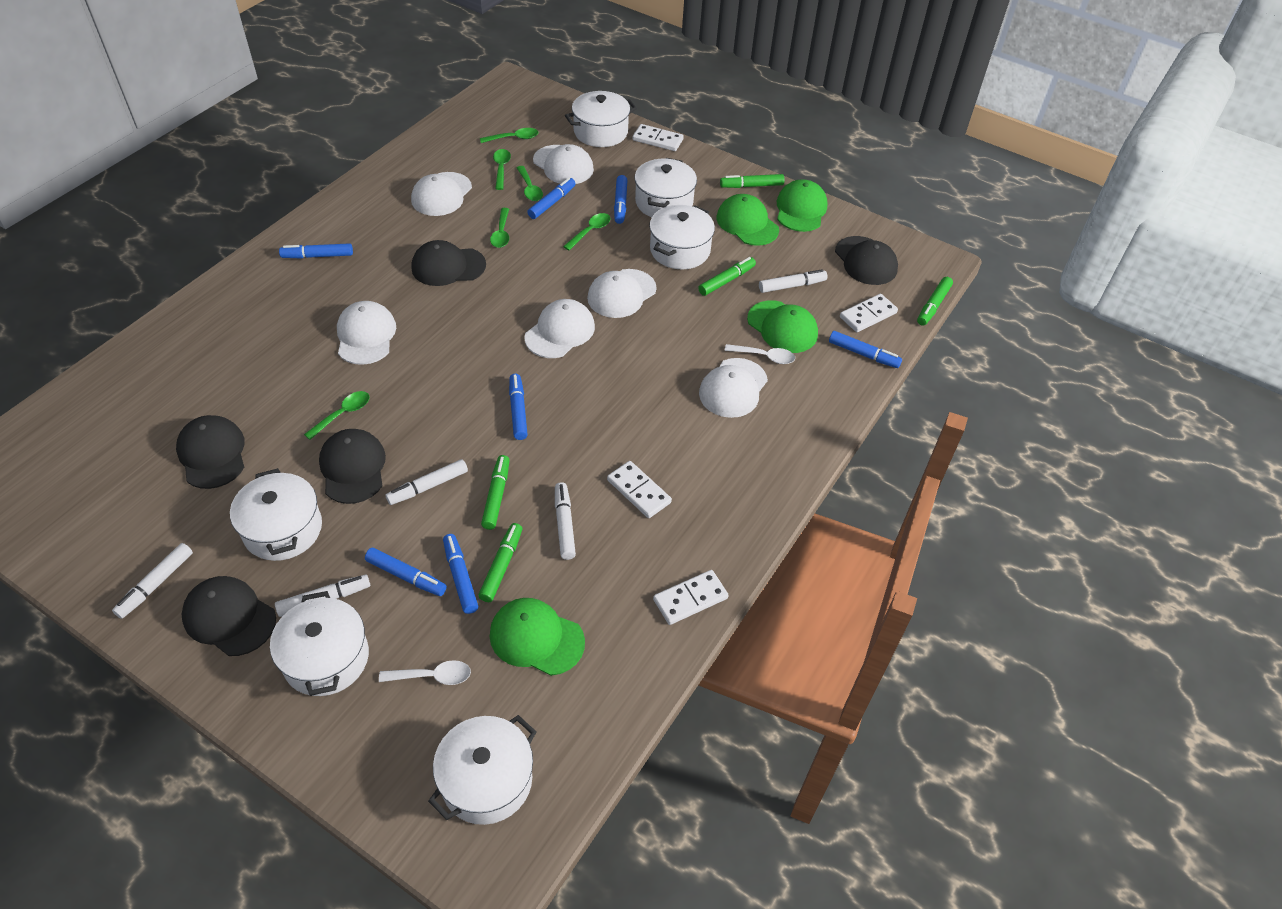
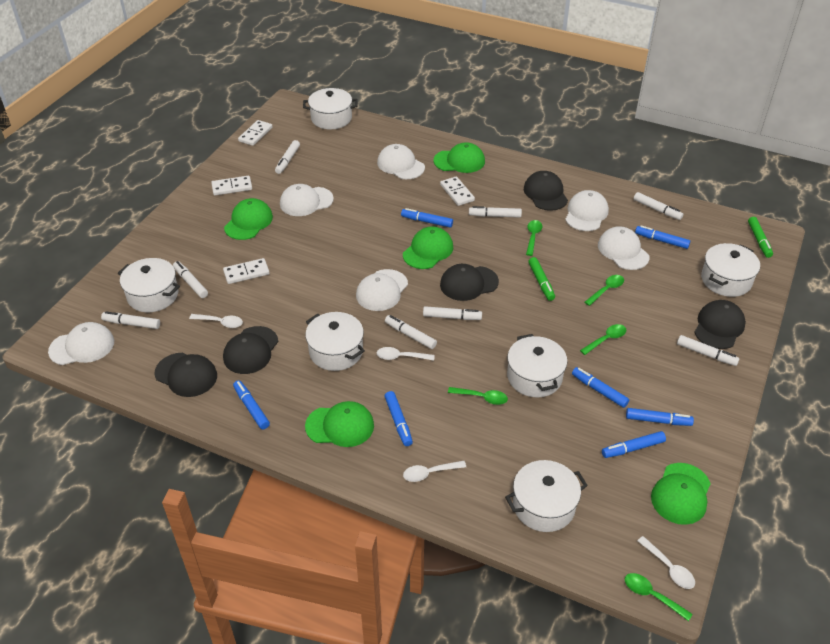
green cap: [489,598,585,676] [717,194,779,246] [747,300,818,353] [777,179,827,232] = 4 -> [224,198,273,240] [305,401,374,447] [403,226,453,269] [433,142,485,173] [651,463,711,525] = 5
green marker: [478,523,522,602] [481,455,510,530] [698,257,756,296] [720,174,785,188] [917,277,953,326] = 5 -> [528,257,555,301] [748,217,773,258] = 2
green spoon: [304,391,370,440] [480,128,538,143] [490,208,509,248] [493,149,511,190] [517,166,543,201] [563,213,611,250] = 6 -> [448,387,508,405] [526,220,542,256] [580,324,626,355] [585,275,624,306] [625,573,692,621] = 5
white marker: [112,543,193,619] [275,575,370,617] [385,459,468,505] [555,482,576,560] [759,269,827,293] = 5 -> [101,311,160,329] [173,261,208,298] [275,140,300,174] [385,315,437,349] [423,306,482,320] [469,206,522,218] [634,192,683,220] [677,335,740,366] = 8
white spoon: [379,660,471,685] [725,344,795,364] = 2 -> [189,314,243,328] [377,347,435,361] [403,461,466,482] [637,536,695,589] = 4

